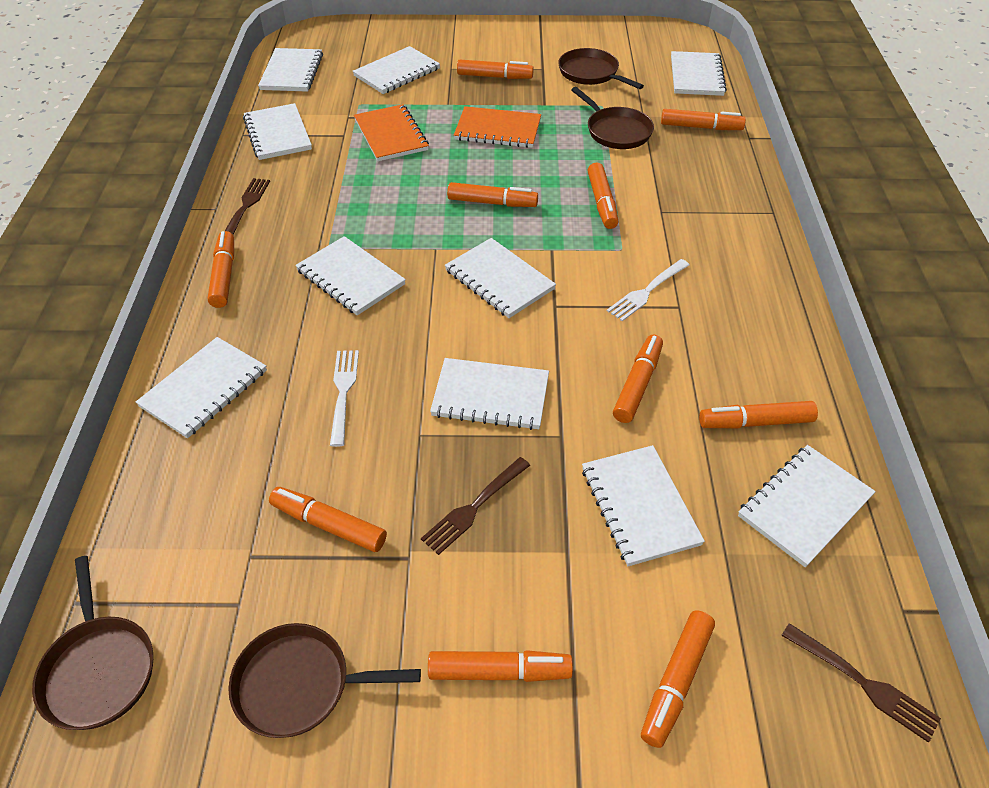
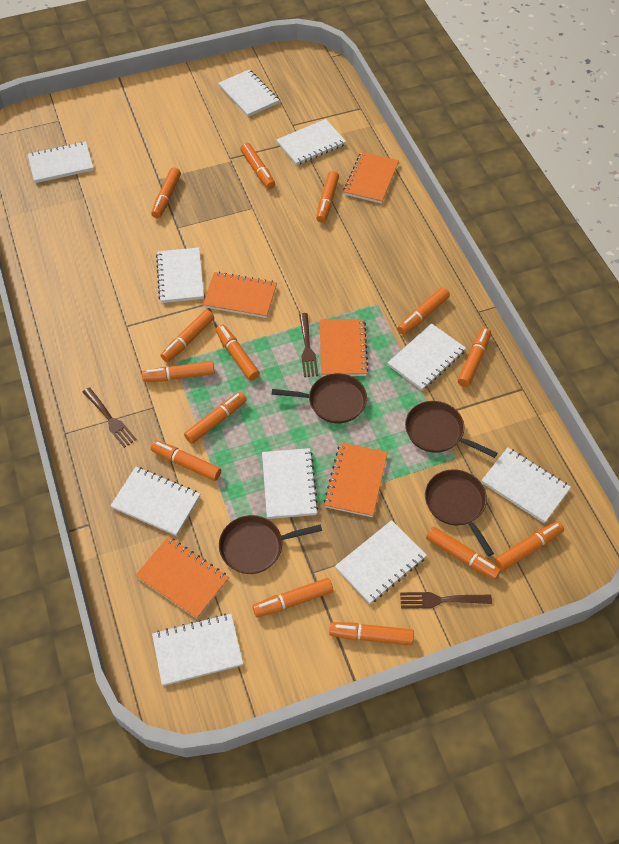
orange marker: [208,231,234,308] [269,487,387,552] [428,650,573,682] [447,182,538,207] [457,60,534,79] [588,162,618,229] [613,334,663,423] [641,610,715,748] [661,109,746,130] [699,401,818,429] = 10 -> [142,361,215,382] [151,167,181,218] [151,440,221,481] [161,310,214,362] [184,392,247,444] [216,325,260,381] [240,143,275,189] [253,578,333,618] [316,171,339,223] [329,622,414,645] [398,287,450,335] [426,527,501,580] [458,328,491,387] [495,521,564,571] = 14
orange notebook: [354,104,429,161] [454,106,541,148] = 2 -> [135,537,229,619] [203,272,277,318] [320,319,369,376] [324,443,388,517] [343,151,399,204] = 5
white fork: [330,350,359,447] [607,259,689,321] = 2 -> none = 0

